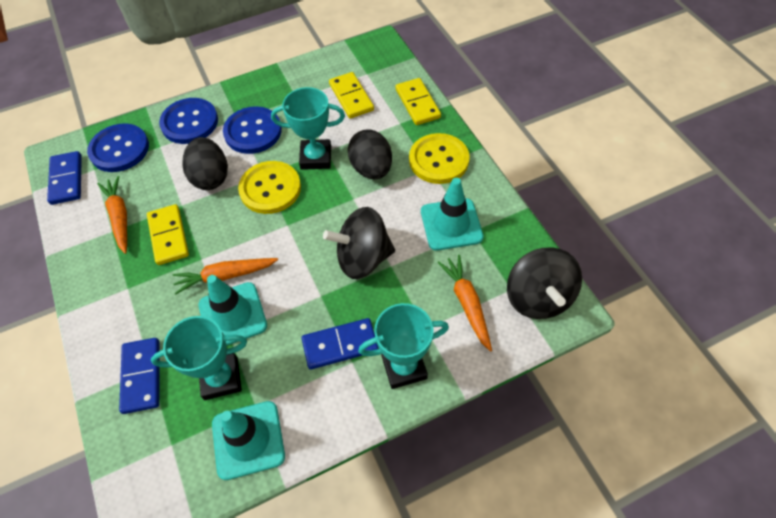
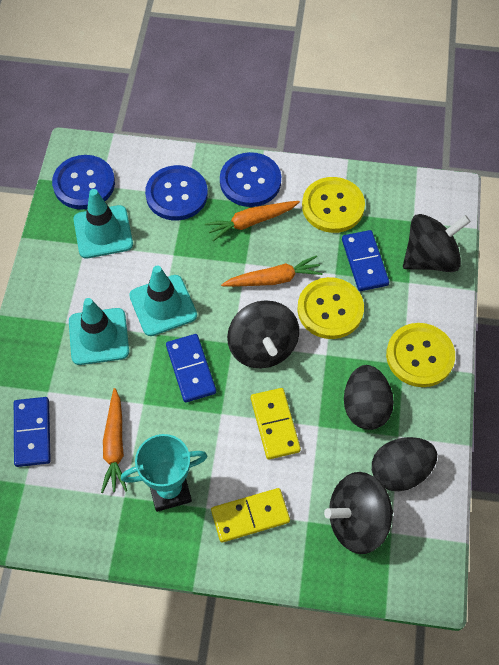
black spinning top: [323,207,395,279] [507,247,582,319] = 2 -> [227,300,299,369] [324,472,393,554] [403,214,471,272] = 3
turquoise trophy: [151,316,247,400] [271,87,345,170] [358,303,449,389] = 3 -> [121,434,207,512] = 1
yellow button: [238,161,301,214] [409,133,470,184] = 2 -> [297,277,364,339] [302,177,365,233] [386,323,455,387] = 3
yellow domino: [147,204,189,265] [329,72,374,119] [396,78,441,125] = 3 -> [211,488,290,542] [251,388,301,459] = 2

